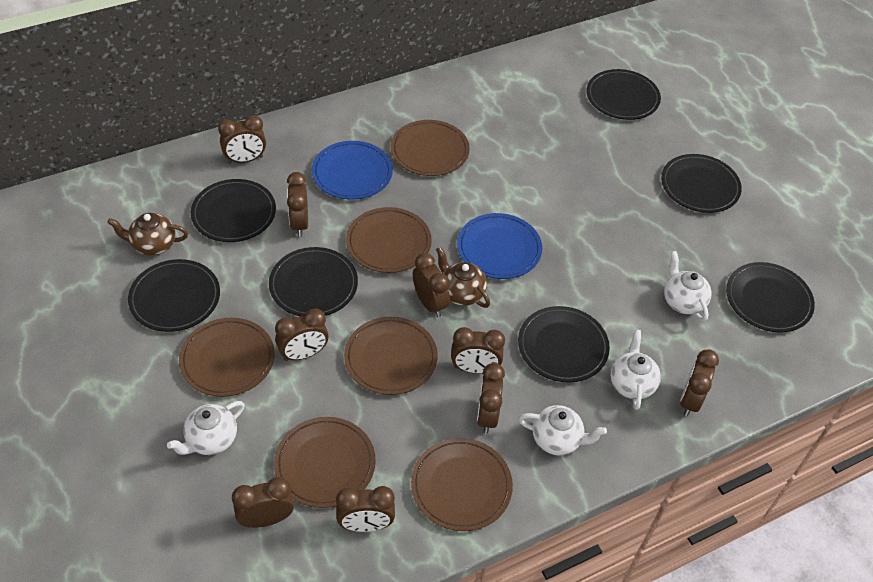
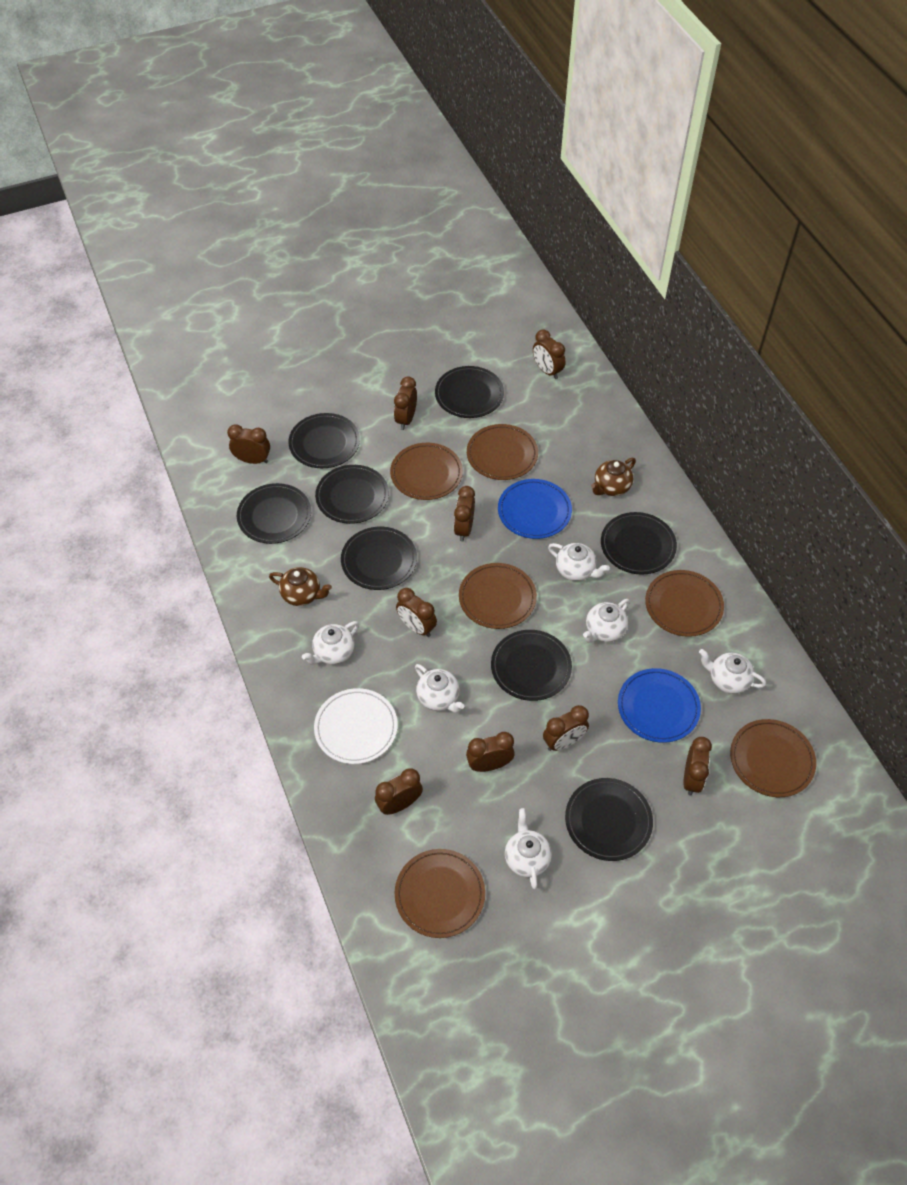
black plate: [128,259,220,332] [191,179,276,242] [269,247,358,316] [518,306,610,382] [587,69,661,120] [661,154,742,213] [726,262,815,333] = 7 -> [237,483,311,544] [288,413,360,468] [315,465,389,524] [341,527,417,590] [435,366,504,418] [491,630,572,701] [565,778,653,861] [601,512,677,575] = 8
white plate: none = 0 -> [314,688,398,764] = 1
white teapot: [167,401,244,455] [518,405,607,455] [611,330,661,410] [664,251,711,321] = 4 -> [302,621,359,665] [415,664,464,713] [505,808,552,889] [548,543,610,581] [583,599,629,643] [699,649,766,694] = 6

